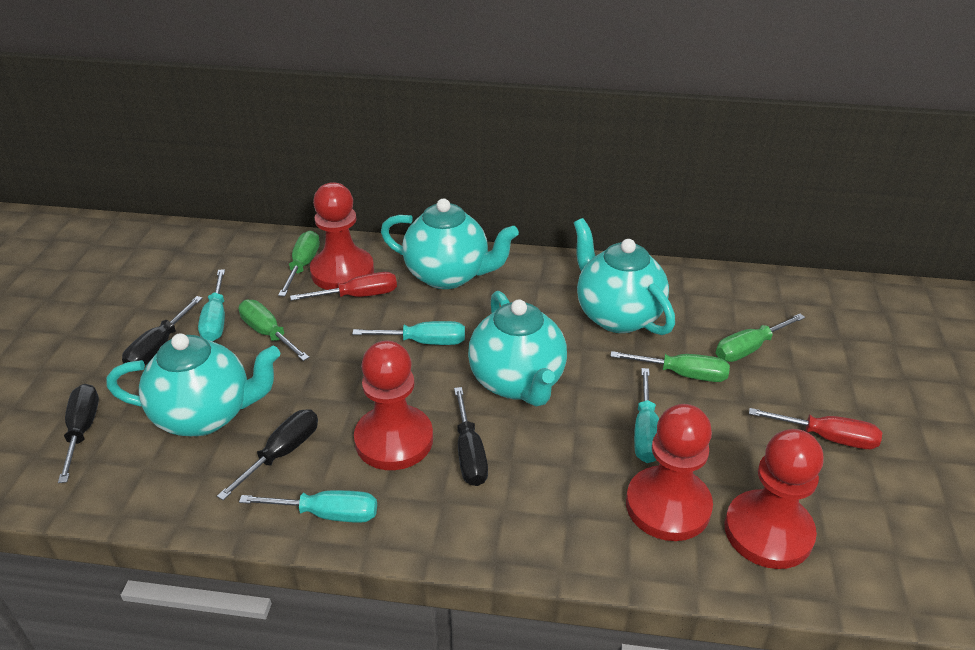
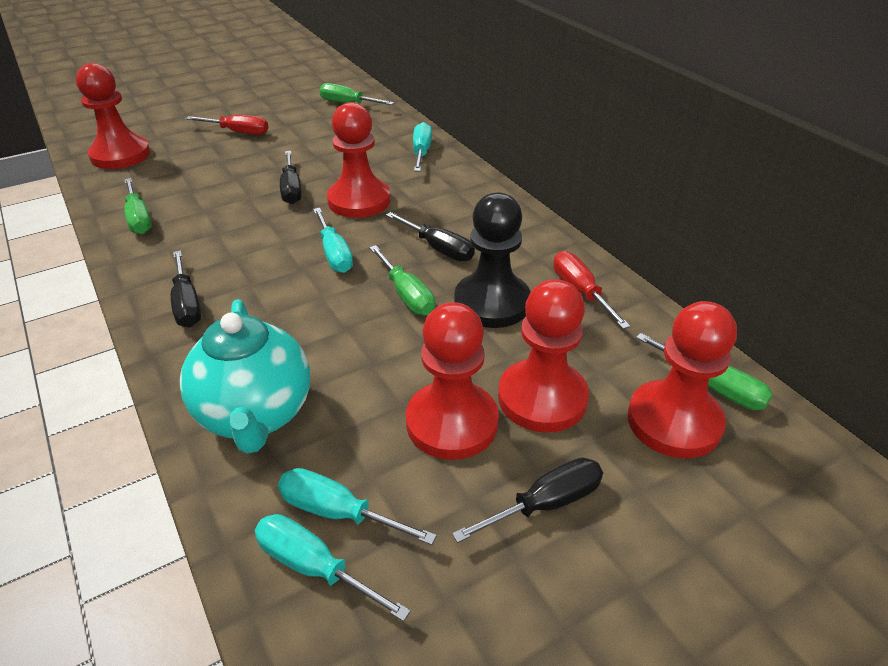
black pawn: none = 0 -> [454,192,531,328] = 1
red pawn: [310,182,374,290] [354,341,433,470] [626,404,713,541] [724,429,824,569] = 4 -> [76,63,150,169] [327,102,391,218] [406,302,499,460] [498,279,589,432] [628,301,737,458] = 5
turquoise teapot: [107,333,280,436] [381,199,519,289] [468,291,567,406] [574,218,675,335] = 4 -> [180,299,310,454] = 1

